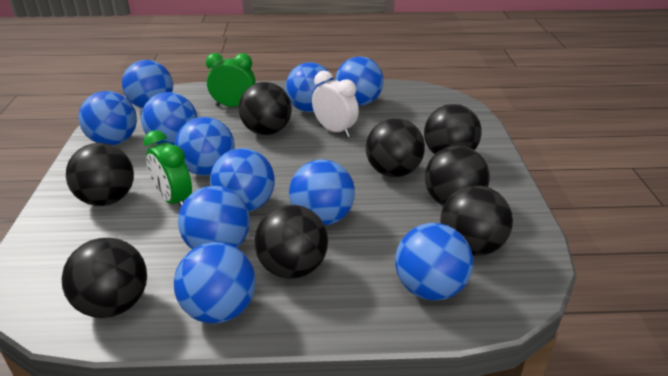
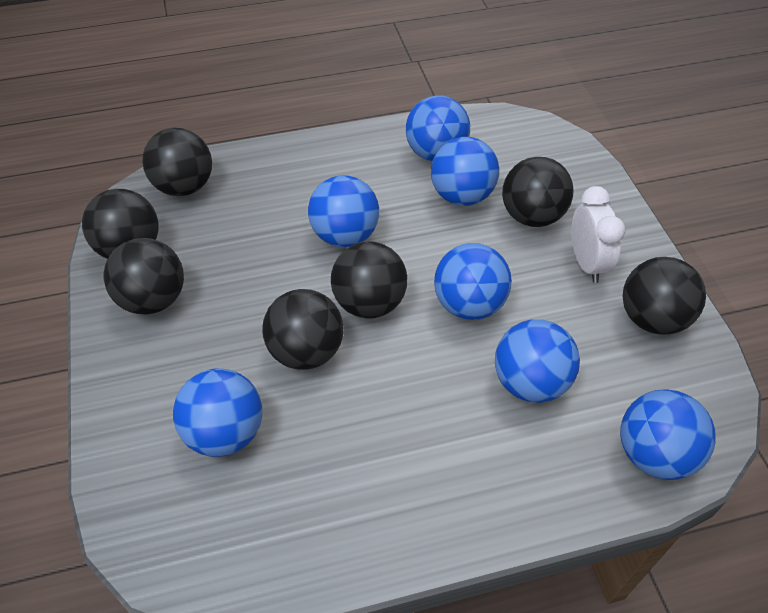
black ball: [62,238,147,318] [66,143,134,206] [239,82,292,135] [254,205,328,279] [366,118,425,177] [424,104,481,155] [425,145,490,206] [440,185,513,256] = 8 -> [82,189,159,259] [104,238,184,315] [142,128,212,196] [262,289,344,370] [331,242,407,319] [502,157,574,227] [623,257,706,335] = 7
blue ball: [79,91,137,145] [122,60,173,109] [141,92,197,145] [174,242,256,323] [175,117,235,176] [178,186,250,249] [210,148,275,211] [285,62,334,112] [289,159,355,225] [335,56,384,106] [395,223,473,301] = 11 -> [173,368,262,457] [308,175,379,247] [406,95,470,162] [431,137,499,206] [434,243,512,320] [495,319,580,403] [620,390,716,480] = 7
green clock: [143,130,192,207] [206,53,256,107] = 2 -> none = 0

